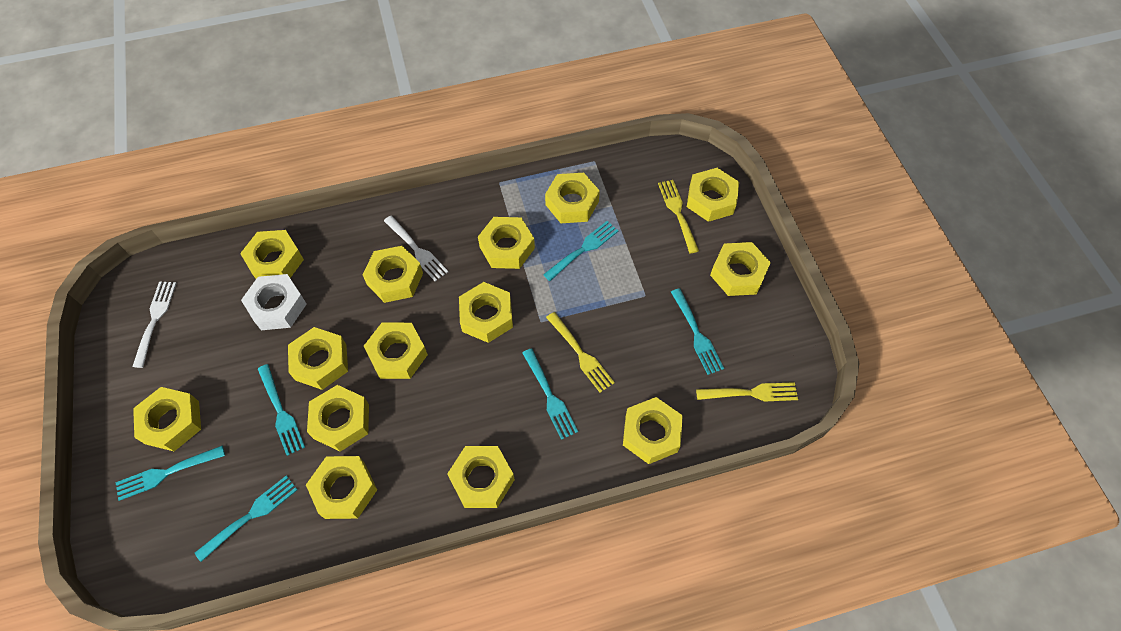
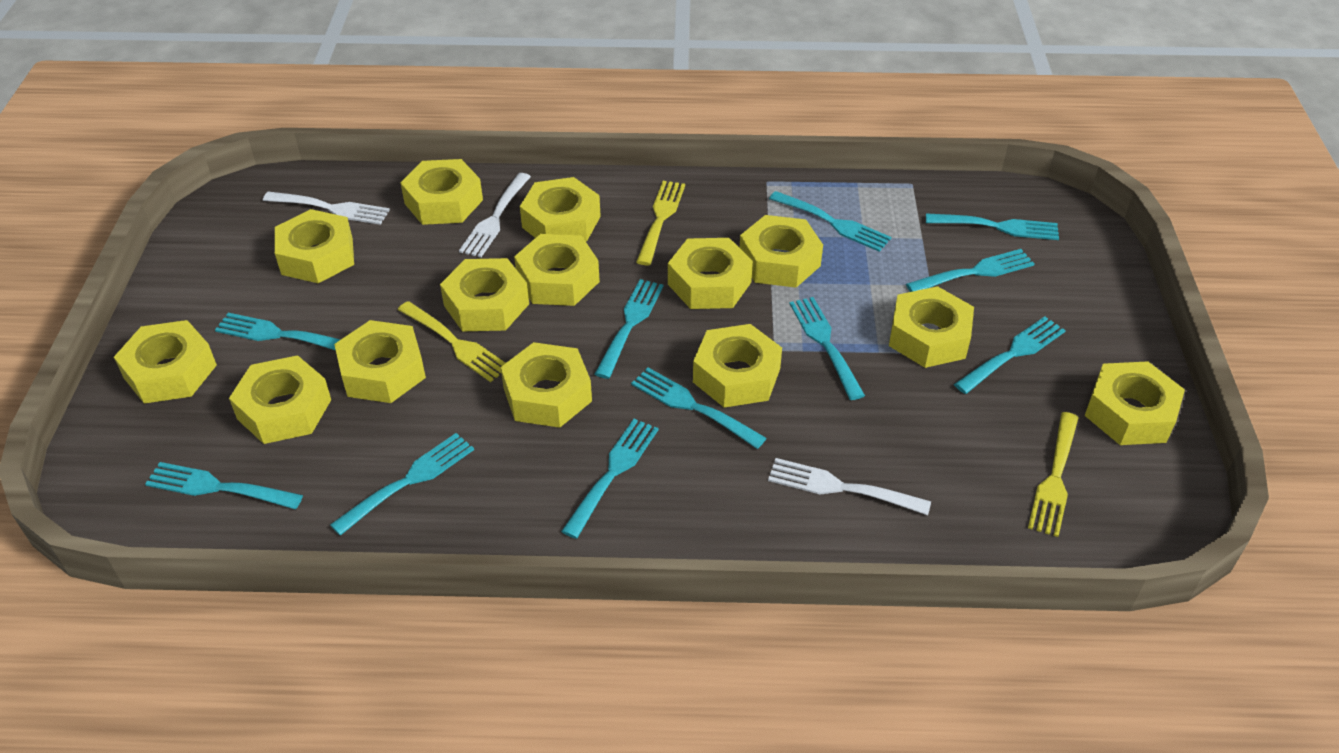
turquoise fork: [116,445,225,501] [195,476,297,562] [258,364,305,456] [522,348,578,440] [543,221,618,281] [671,288,724,375] = 6 -> [145,462,303,509] [215,313,341,350] [330,433,474,536] [561,419,659,539] [595,279,664,379] [631,368,767,449] [769,191,891,252] [789,297,865,400] [906,249,1034,292] [926,213,1059,240] [954,317,1066,394] = 11
white fork: [132,281,177,368] [384,216,448,281] = 2 -> [263,192,390,225] [459,173,531,258] [768,458,931,515] = 3
white nut: [241,274,307,330] = 1 -> none = 0

